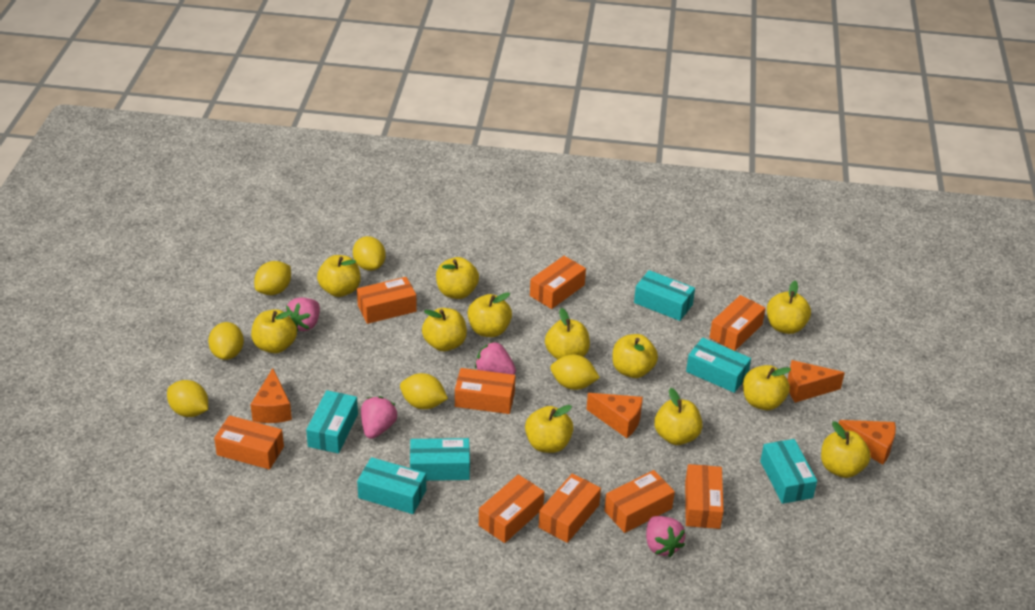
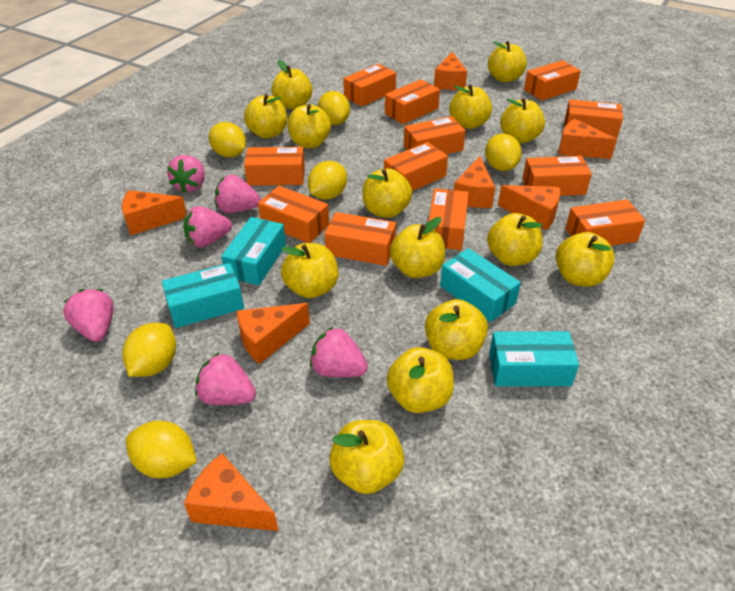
orange box: [214,415,284,470] [357,277,417,324] [455,368,515,414] [479,474,544,543] [530,256,586,309] [539,473,601,543] [604,470,675,533] [685,464,724,529] [709,295,766,351] = 9 -> [244,147,305,186] [258,186,329,243] [325,212,396,266] [343,64,396,107] [384,142,448,191] [385,79,440,124] [404,116,466,154] [428,188,469,250] [522,156,592,196] [524,60,581,101] [565,99,623,139] [565,199,645,246] = 12
orange cheese: [250,368,292,423] [586,393,643,438] [788,360,845,403] [839,420,896,465] = 4 -> [122,190,186,236] [184,453,278,531] [237,303,310,364] [434,52,467,90] [454,156,495,208] [498,185,560,230] [558,119,617,159] = 7
pink strawberry: [285,298,320,331] [361,396,397,439] [475,341,516,375] [646,516,685,557] = 4 -> [63,289,114,342] [167,155,205,193] [183,206,232,247] [195,353,256,405] [215,175,261,213] [310,327,368,377] = 6
turquoise box: [306,390,358,453] [357,457,426,514] [410,438,470,481] [634,270,695,321] [686,338,751,393] [760,439,817,504] = 6 -> [162,263,244,328] [221,217,286,285] [440,248,521,322] [489,331,579,386] = 4
yellow apple: [251,309,297,353] [317,255,361,297] [422,308,467,351] [436,257,479,299] [468,292,512,337] [525,405,573,453] [545,308,590,360] [612,334,658,378] [654,388,703,445] [743,365,791,410] [767,281,811,334] [821,421,871,478] = 12 -> [244,94,287,139] [272,60,312,109] [281,243,338,298] [287,104,331,148] [329,420,404,494] [363,169,412,218] [387,347,454,413] [390,217,445,278] [425,299,488,360] [449,84,492,129] [487,213,542,266] [488,41,527,82] [500,98,545,143] [556,232,615,287] = 14

